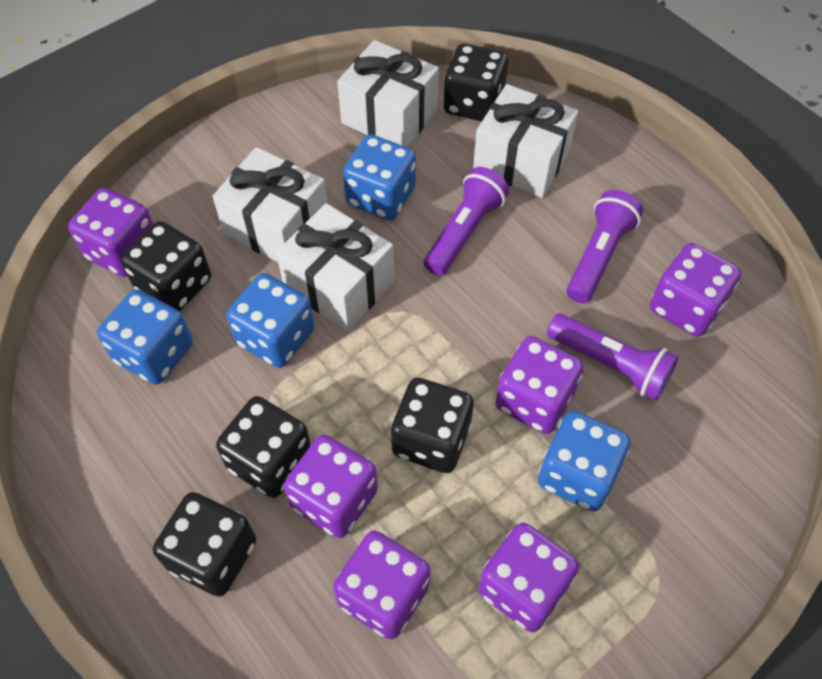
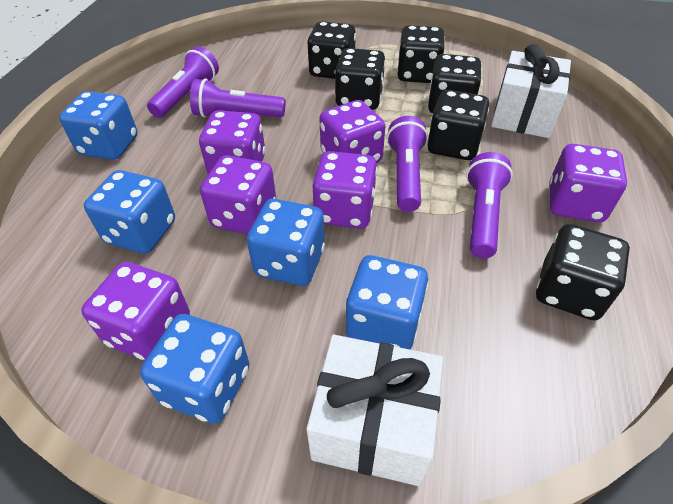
black dice: [121,221,211,311] [153,492,256,596] [216,396,311,498] [391,378,474,473] [443,44,508,122] = 5 -> [307,21,356,79] [335,48,385,110] [397,25,445,83] [428,54,482,113] [428,90,489,160] [536,224,630,320] = 6
blue dice: [97,289,193,385] [227,273,314,368] [343,134,416,220] [538,411,630,511] = 4 -> [59,91,138,160] [84,170,175,253] [140,314,250,424] [247,199,325,286] [346,255,428,349] = 5
purple flashlight: [423,167,509,276] [547,314,679,401] [567,190,643,304] = 3 -> [147,46,219,118] [190,78,286,117] [387,116,428,212] [466,152,513,258] = 4
white gift: [212,147,327,262] [276,203,394,331] [337,40,439,147] [473,84,579,198] = 4 -> [307,335,443,486] [491,44,571,138] = 2

